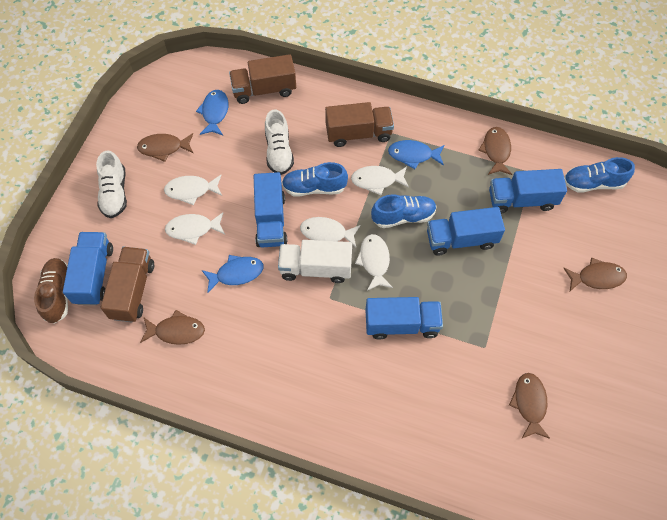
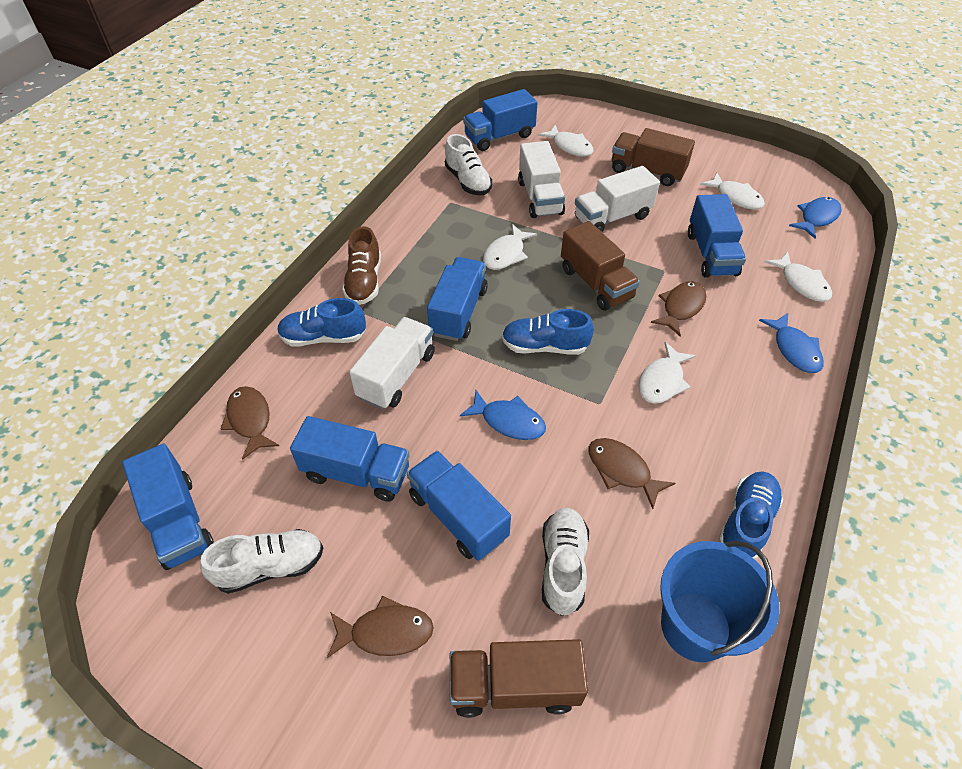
blue bucket: none = 0 -> [660,541,780,662] = 1
blue truck: [63,232,113,305] [254,172,288,247] [365,297,443,340] [427,207,505,256] [489,169,567,214] = 5 -> [122,444,214,570] [290,416,410,502] [407,451,511,561] [427,257,488,341] [463,89,538,151] [688,194,746,278] = 6
brown fish: [137,133,194,162] [140,310,205,345] [478,127,512,175] [509,373,550,439] [563,257,627,291] = 5 -> [221,386,279,459] [327,595,434,658] [588,438,675,509] [651,282,706,336] = 4
white shoe: [96,151,127,218] [265,109,294,175] = 2 -> [200,529,323,594] [445,134,492,195] [542,508,589,616] = 3
white truck: [278,240,352,283] = 1 -> [349,317,435,410] [518,141,565,218] [575,166,660,232] = 3

